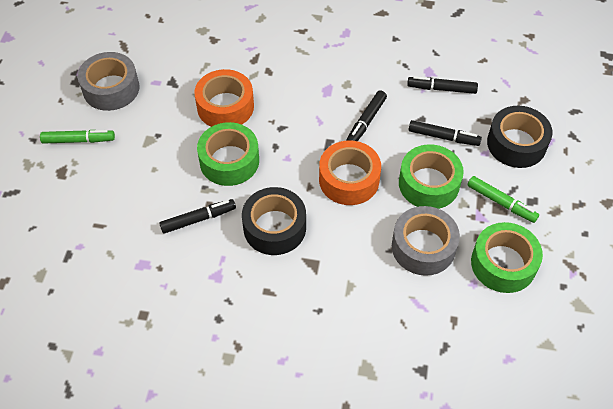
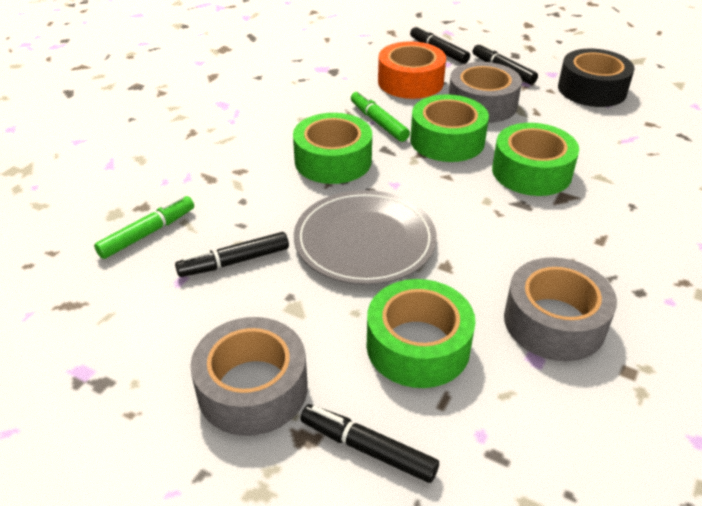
black tape: [242,187,306,255] [487,106,552,168] = 2 -> [558,49,635,107] = 1
green tape: [197,122,259,186] [399,144,464,209] [471,222,543,293] = 3 -> [293,113,372,184] [367,279,475,388] [410,94,489,162] [492,123,579,196] = 4
grey plate: none = 0 -> [294,190,437,285] = 1
grey tape: [78,52,139,111] [392,206,460,276] = 2 -> [190,317,308,436] [449,62,522,123] [504,257,617,361] = 3
orange tape: [194,69,254,127] [319,140,381,205] = 2 -> [378,41,446,99] = 1

